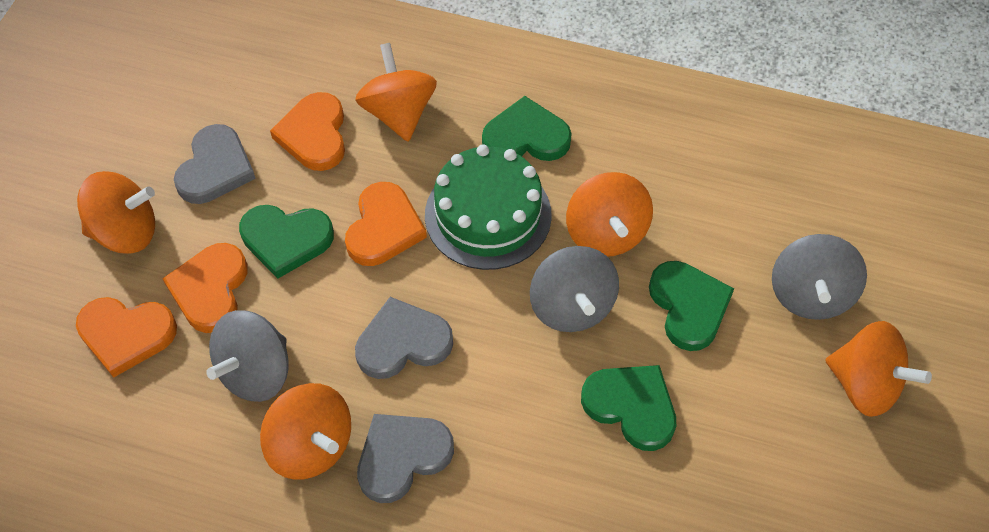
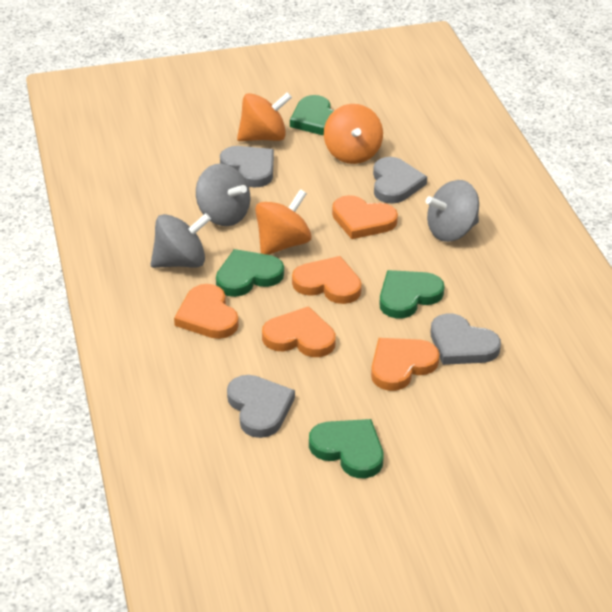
green cake: [425,144,552,270] = 1 -> none = 0
grey heart: [174,124,256,204] [355,297,453,379] [357,414,454,503] = 3 -> [220,146,274,188] [227,375,295,438] [373,157,427,204] [431,313,501,365] = 4
orange heart: [76,297,177,378] [162,243,248,333] [270,92,345,171] [345,182,427,266] = 4 -> [174,284,239,339] [262,306,336,357] [292,256,362,304] [332,195,398,239] [371,338,440,391] = 5
orange spinning top: [77,171,155,254] [260,383,351,480] [355,43,437,141] [566,172,653,257] [826,321,932,417] = 5 -> [237,92,292,141] [255,189,312,255] [324,104,383,164] = 3

